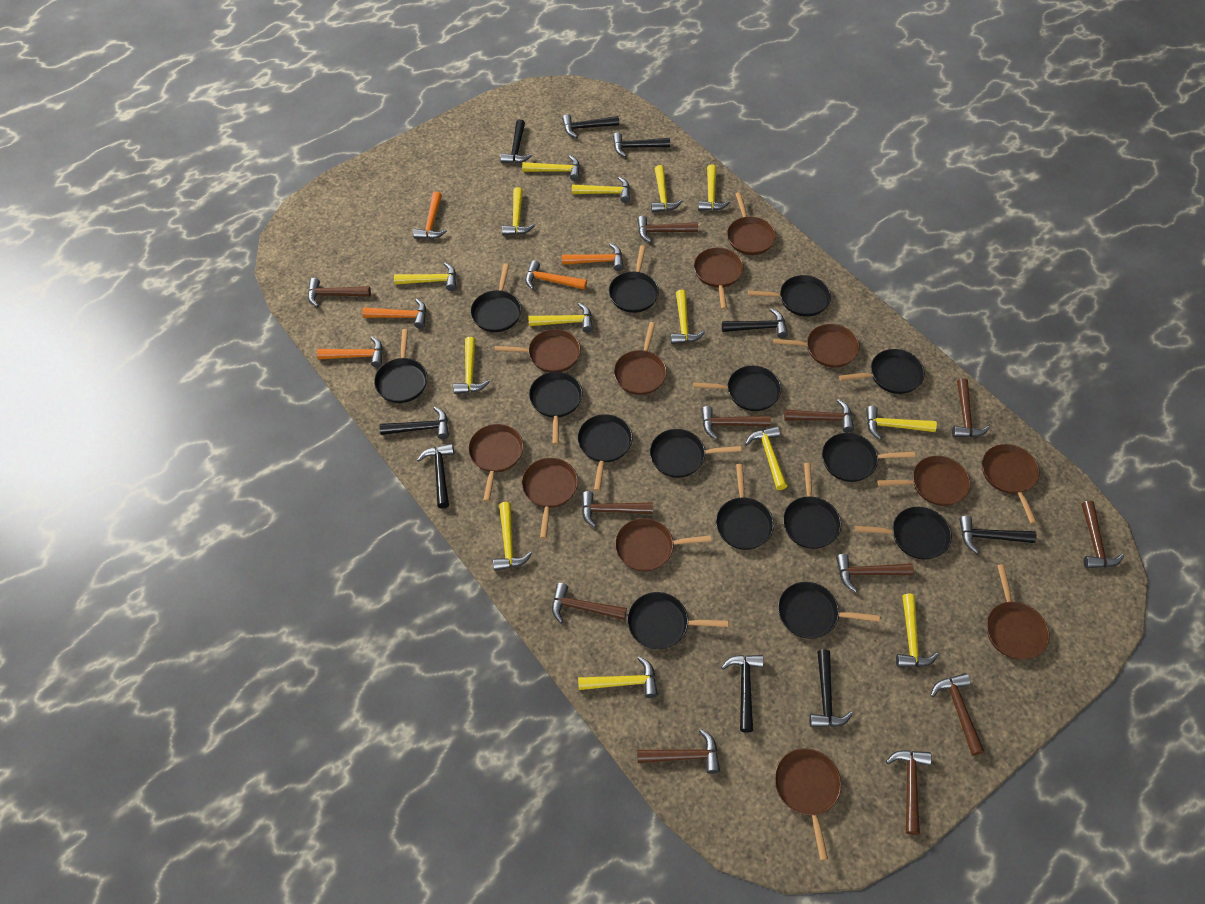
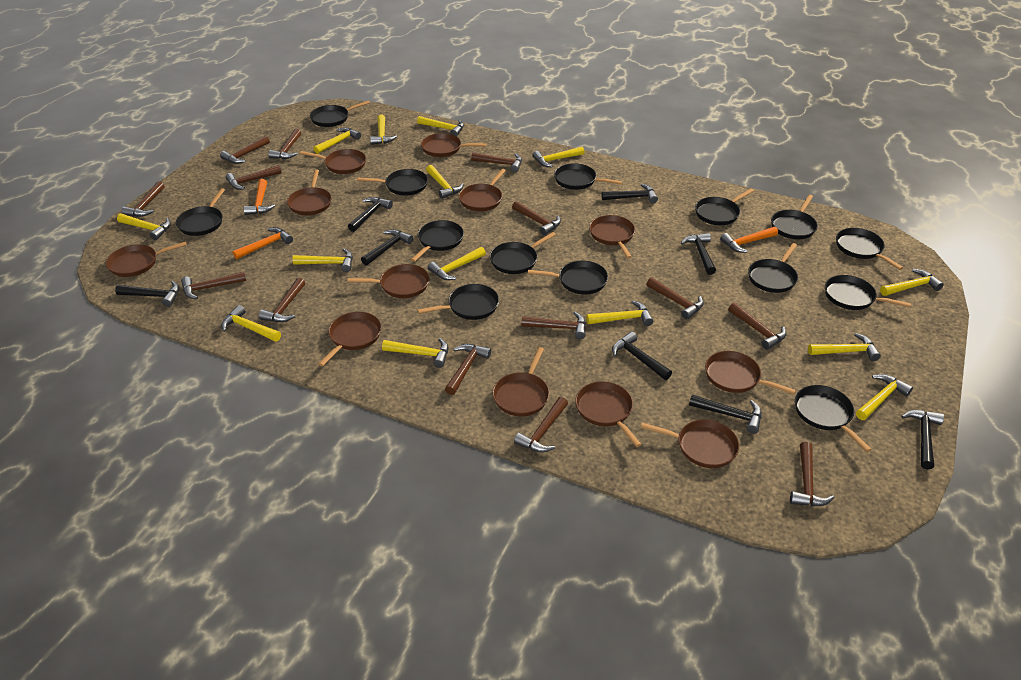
black hammer: [380,407,449,439] [417,443,454,508] [500,119,532,163] [562,114,619,138] [613,132,670,157] [721,655,764,733] [722,308,788,338] [809,650,853,727] [959,516,1037,553] = 9 -> [115,281,179,307] [348,197,393,232] [361,229,413,265] [602,184,658,203] [612,332,672,380] [681,233,716,275] [689,394,762,434] [901,410,944,470] = 8
black pan: [374,329,427,403] [470,263,521,332] [529,372,583,445] [577,414,633,491] [609,245,659,313] [627,592,728,649] [650,429,742,478] [693,366,781,411] [716,464,774,550] [748,275,831,317] [778,582,880,639] [783,463,841,549] [822,433,915,482] [839,349,925,394] [855,507,952,560] = 15 -> [176,188,225,236] [310,101,370,127] [357,169,428,196] [411,220,464,262] [418,284,499,320] [490,232,556,274] [528,261,608,294] [554,163,622,190] [695,189,754,225] [748,243,798,293] [771,195,818,239] [795,385,872,452] [825,275,911,310] [836,228,903,270] = 14
brown hammer: [308,278,371,307] [552,583,627,623] [582,491,653,528] [637,216,698,243] [637,729,720,774] [701,406,771,439] [784,399,854,432] [836,554,914,592] [886,750,932,835] [931,673,985,755] [952,378,990,437] [1082,501,1124,568] = 12 -> [121,182,164,217] [181,272,246,299] [220,136,270,164] [226,165,281,189] [259,278,305,322] [268,129,301,159] [445,344,491,395] [471,153,522,172] [512,201,561,235] [514,397,568,453] [521,312,586,339] [647,277,704,319] [728,303,787,350] [790,442,834,506] = 14
orange hammer: [317,337,383,367] [362,298,426,329] [413,191,447,239] [525,260,587,290] [562,243,624,271] = 5 -> [232,227,293,259] [244,179,275,215] [720,227,778,253] = 3

